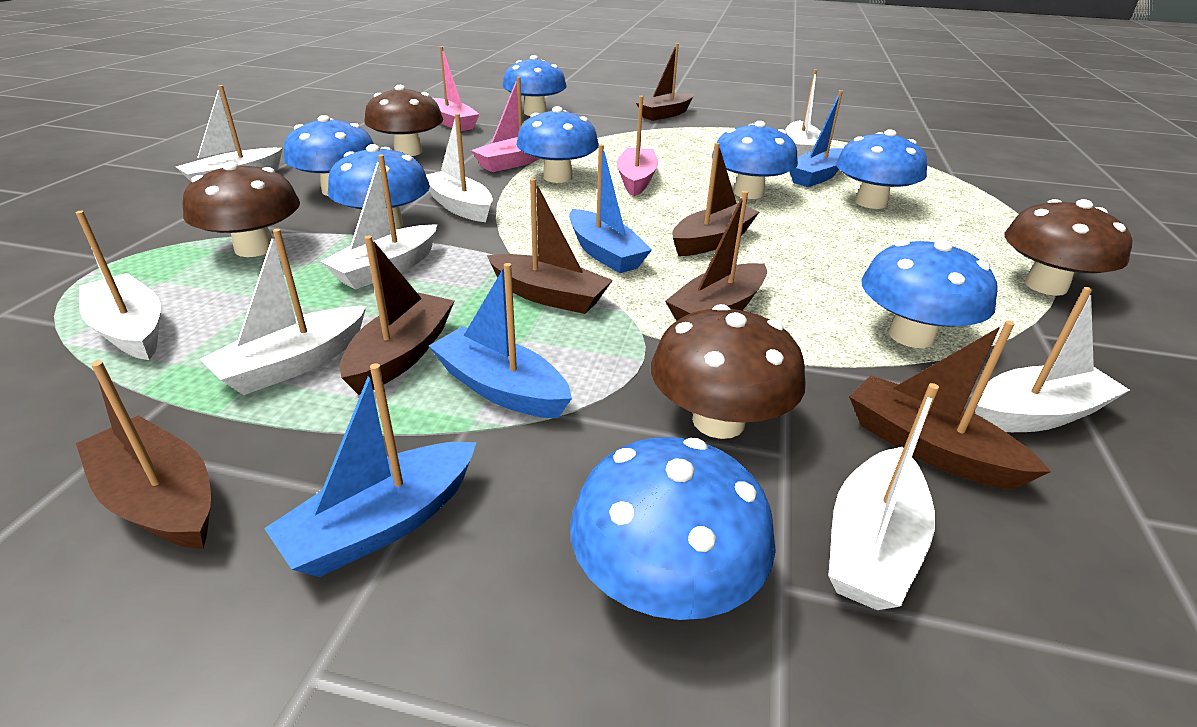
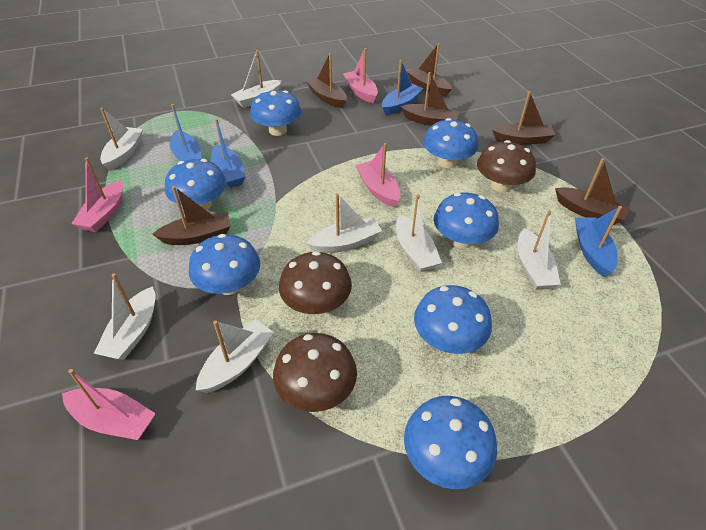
blue mushroom: [284,115,374,196] [328,144,430,230] [502,55,567,116] [516,106,599,183] [570,437,776,620] [712,121,798,199] [836,129,927,209] [861,240,998,348] = 8 -> [165,159,227,210] [189,234,260,295] [250,90,302,136] [404,396,497,489] [414,285,492,354] [423,118,478,168] [434,193,499,249] = 7
brown boat: [76,361,211,549] [340,236,454,395] [487,178,613,314] [636,43,694,121] [665,191,767,321] [672,143,759,256] [849,321,1051,489] = 7 -> [152,186,231,245] [306,53,347,108] [401,72,459,126] [407,43,452,97] [492,91,555,145] [555,158,630,225] = 6
brown mushroom: [183,161,300,257] [364,85,443,156] [651,304,806,439] [1004,199,1132,296] = 4 -> [273,333,357,412] [279,251,352,314] [477,140,536,192] = 3
pink boat: [433,47,480,131] [471,77,539,172] [617,96,658,196] = 3 -> [62,369,156,440] [71,157,123,232] [343,48,378,103] [356,143,400,207] = 4
white boat: [75,211,161,360] [176,85,283,182] [200,229,366,395] [320,154,438,289] [426,114,493,222] [786,69,821,158] [828,383,939,610] [975,287,1130,432] = 8 -> [94,273,155,360] [100,108,143,171] [196,320,274,393] [231,50,282,108] [306,193,382,253] [396,194,442,272] [518,210,561,290] = 7

